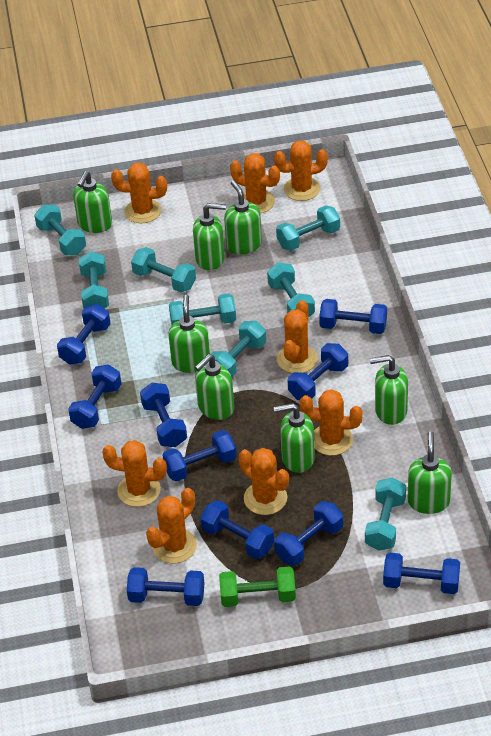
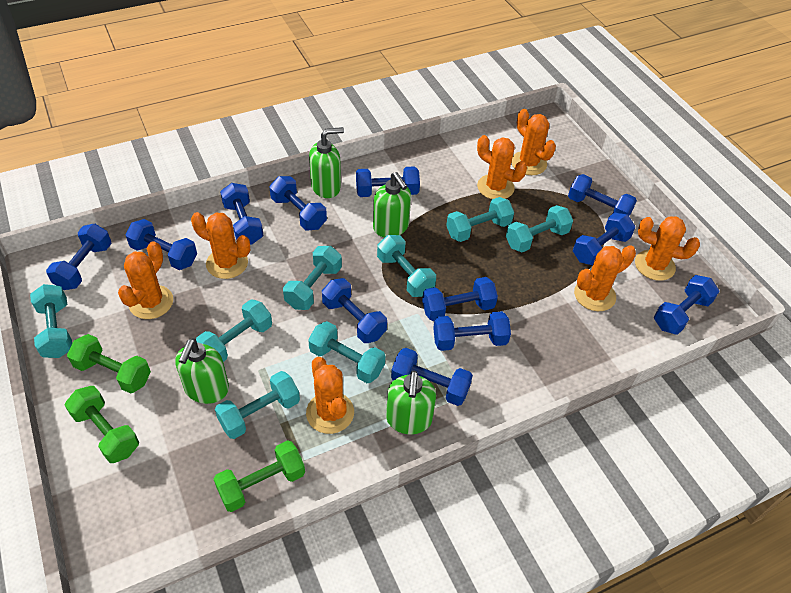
blue dumbbell: [57,304,111,365] [68,364,121,429] [127,567,204,606] [140,383,187,447] [162,430,237,482] [200,500,274,559] [274,501,343,566] [288,343,348,400] [319,299,387,334] [383,553,460,594] = 10 -> [46,224,111,290] [125,219,197,270] [220,183,264,245] [269,176,327,230] [322,278,387,343] [356,166,420,197] [391,348,473,406] [422,277,498,321] [433,311,511,351] [568,174,637,216] [573,213,635,265] [654,275,719,335] = 12
green dumbbell: [219,566,296,607] = 1 -> [64,386,139,463] [67,334,151,394] [214,440,305,512] = 3
green soap dispenser: [73,171,112,233] [168,295,210,373] [193,203,226,270] [195,354,234,420] [224,180,262,255] [273,403,315,473] [370,355,408,425] [408,432,452,514] = 8 -> [175,338,229,404] [309,127,344,198] [373,172,411,237] [386,371,436,434] = 4
orange cactus: [102,440,167,507] [111,162,167,223] [146,488,197,563] [230,153,280,213] [238,448,289,515] [274,140,328,201] [277,300,318,373] [300,389,363,456] = 8 -> [118,241,173,319] [191,212,250,279] [306,357,354,434] [477,135,527,199] [511,109,556,175] [574,245,636,311] [635,216,700,281] = 7

